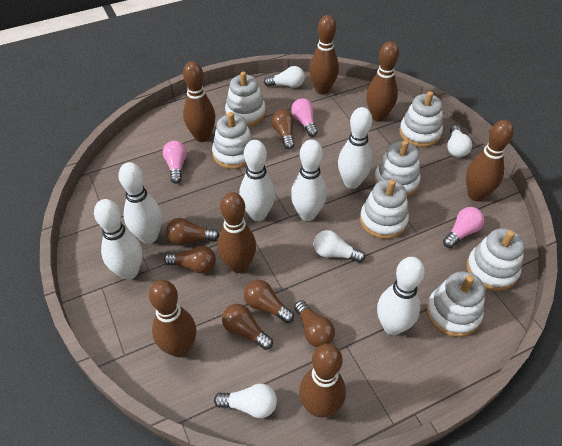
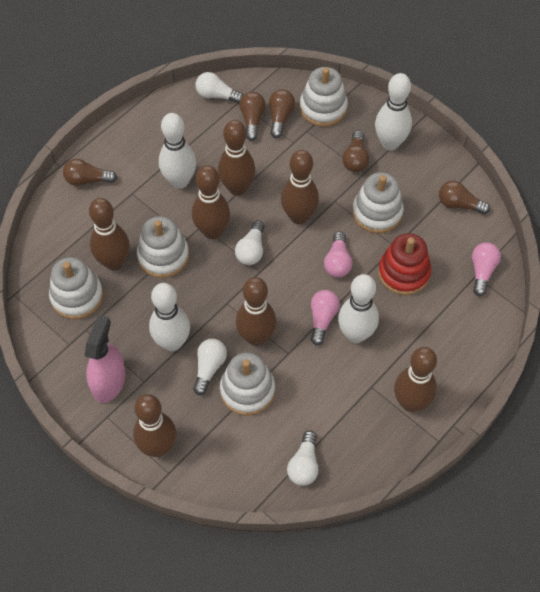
brown light bulb: [164,246,216,274] [166,218,219,245] [222,304,273,350] [244,280,294,323] [271,110,294,150] [294,300,335,347] = 6 -> [63,159,117,186] [239,92,266,141] [269,89,295,138] [342,130,369,172] [439,181,490,215] = 5
pink spray bottle: none = 0 -> [85,315,126,403] = 1
red stacking toy: none = 0 -> [378,233,431,295] = 1
white bowling pin: [94,199,142,280] [118,162,162,244] [239,140,275,221] [291,139,327,221] [338,107,373,189] [377,257,425,335] = 6 -> [149,283,190,351] [159,113,196,189] [338,274,379,343] [375,73,412,151] = 4
white stacking toy: [212,112,253,169] [225,72,266,126] [360,179,409,239] [374,140,421,197] [399,91,443,147] [426,271,485,337] [466,228,525,291] = 7 -> [49,257,103,319] [137,216,189,278] [220,353,275,415] [300,67,348,127] [352,172,404,233] = 5

